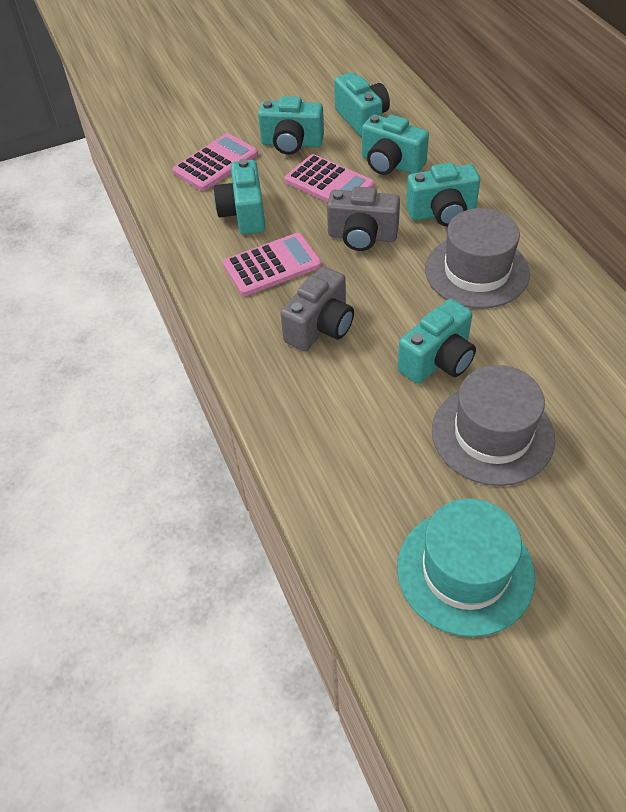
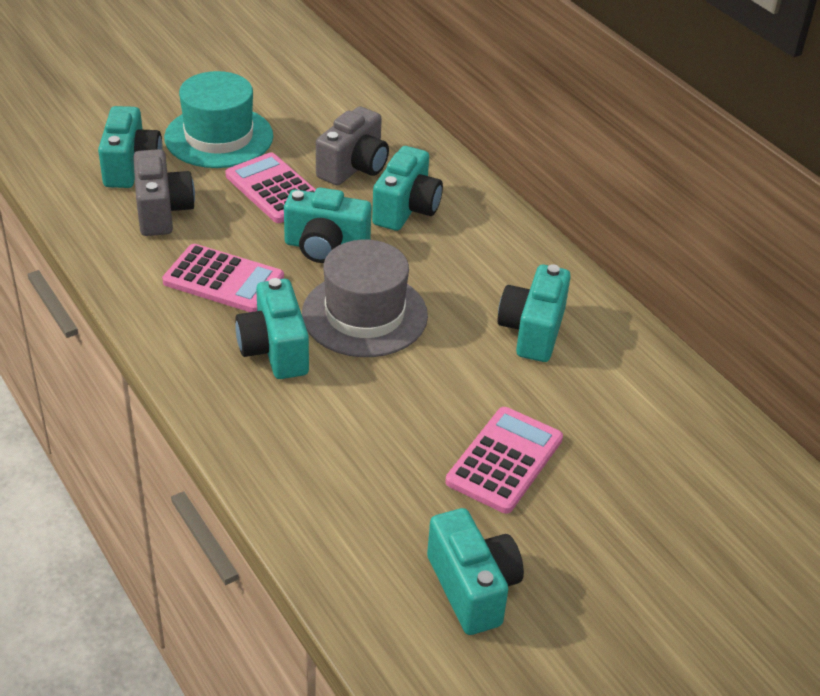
grey hat: [425,208,530,309] [432,365,555,486] = 2 -> [302,240,428,357] = 1

